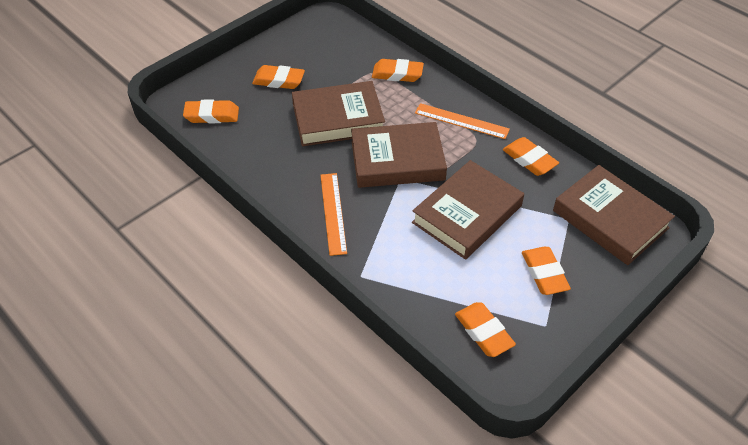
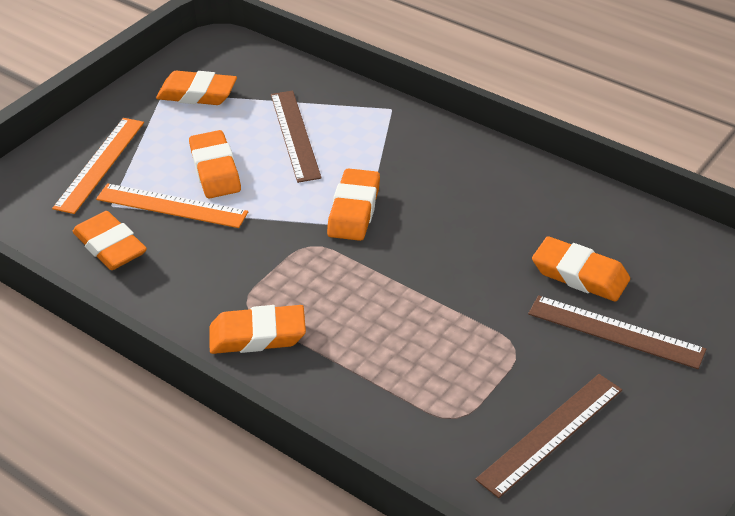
brown book: [292,81,385,146] [351,122,447,188] [412,160,524,260] [553,165,675,265] = 4 -> none = 0
brown ruler: none = 0 -> [271,90,321,183] [475,374,622,498] [528,295,706,369] = 3

